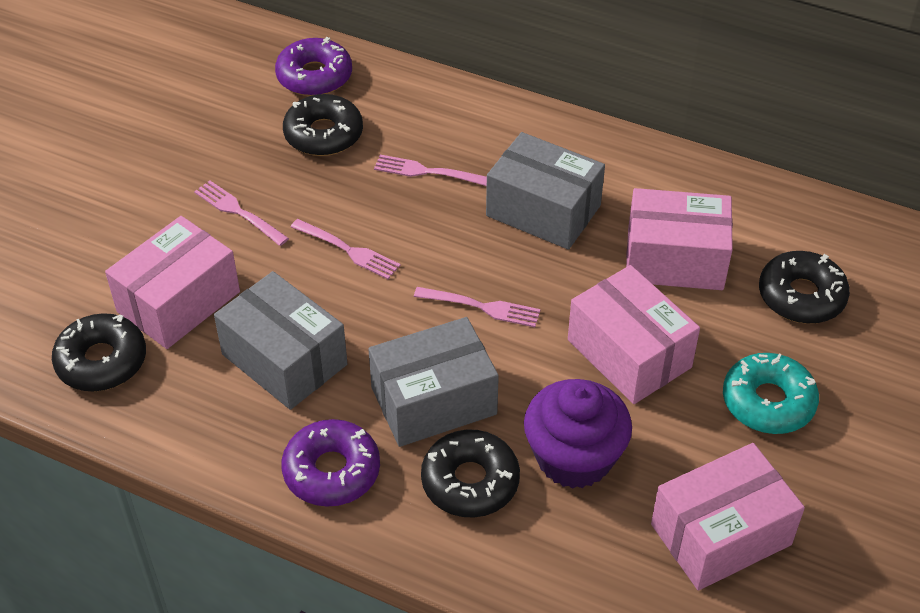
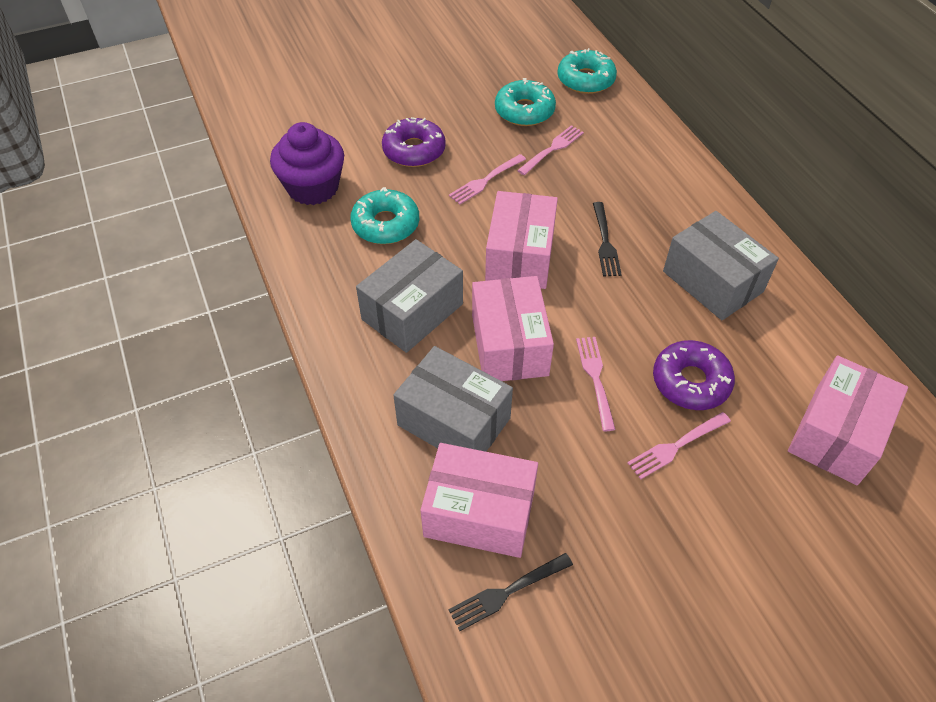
black donut: [52,313,146,392] [283,94,363,156] [421,429,520,518] [759,251,850,324] = 4 -> none = 0
black fork: none = 0 -> [448,553,573,631] [593,202,622,276] = 2
turquoise donut: [723,353,819,434] = 1 -> [350,187,419,244] [495,78,556,126] [557,48,617,94] = 3

